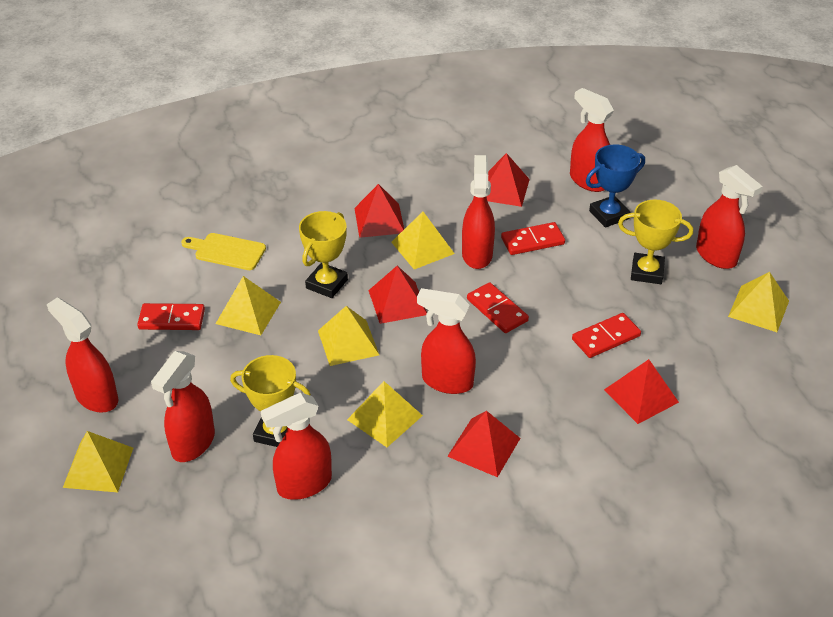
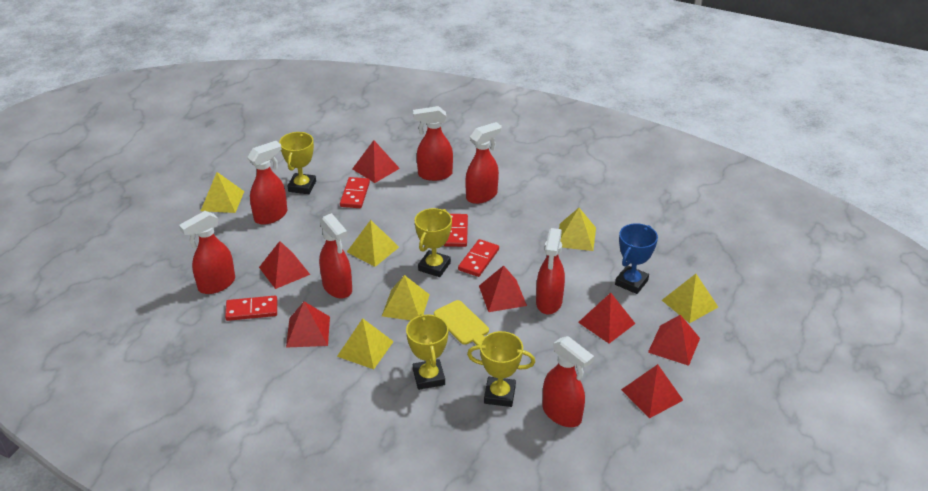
red pyramid: [354,184,404,238] [368,266,427,324] [447,411,520,477] [486,153,530,207] [604,359,679,424] = 5 -> [259,241,310,289] [286,301,330,348] [352,140,400,183] [479,265,527,312] [578,293,636,343] [621,364,683,418] [648,315,700,366] = 7
yellow trophy: [230,355,311,447] [299,211,348,298] [618,200,693,284] = 3 -> [279,132,316,194] [406,313,449,390] [415,208,452,277] [467,331,535,407] = 4

